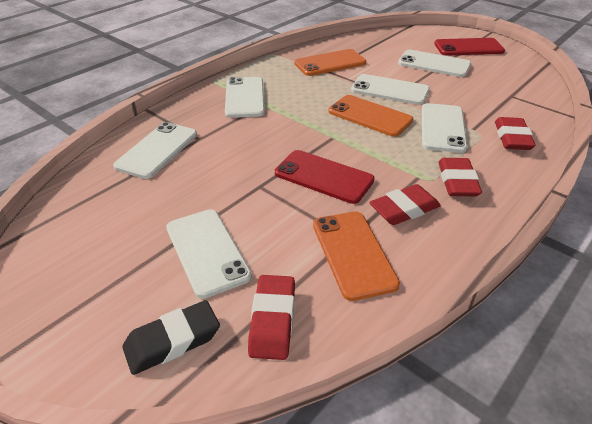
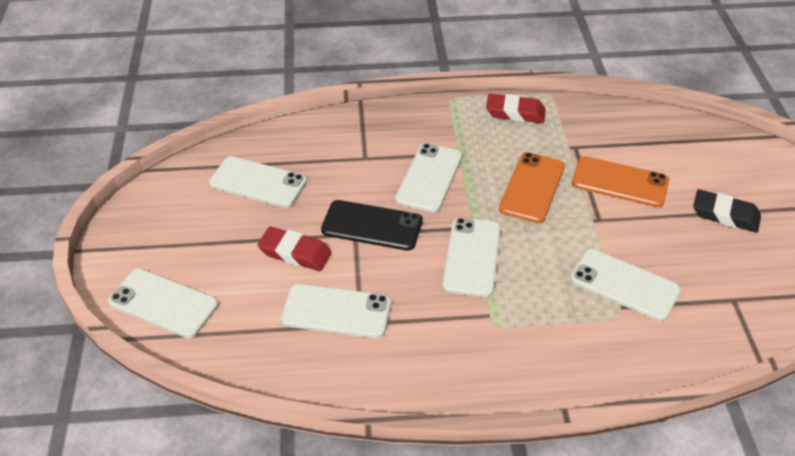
black phone: none = 0 -> [321,200,423,251] = 1
orange phone: [295,49,366,76] [313,211,400,301] [328,95,413,137] = 3 -> [499,152,565,223] [572,156,669,207] = 2
red eraser: [248,275,295,360] [369,184,441,225] [438,158,482,196] [495,117,536,150] = 4 -> [258,227,332,271] [486,94,546,123] = 2
red phone: [275,150,375,204] [434,38,505,56] = 2 -> none = 0

